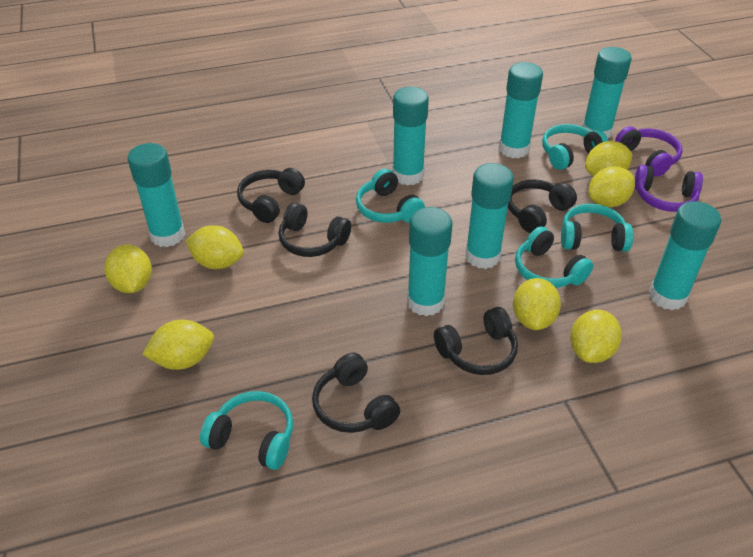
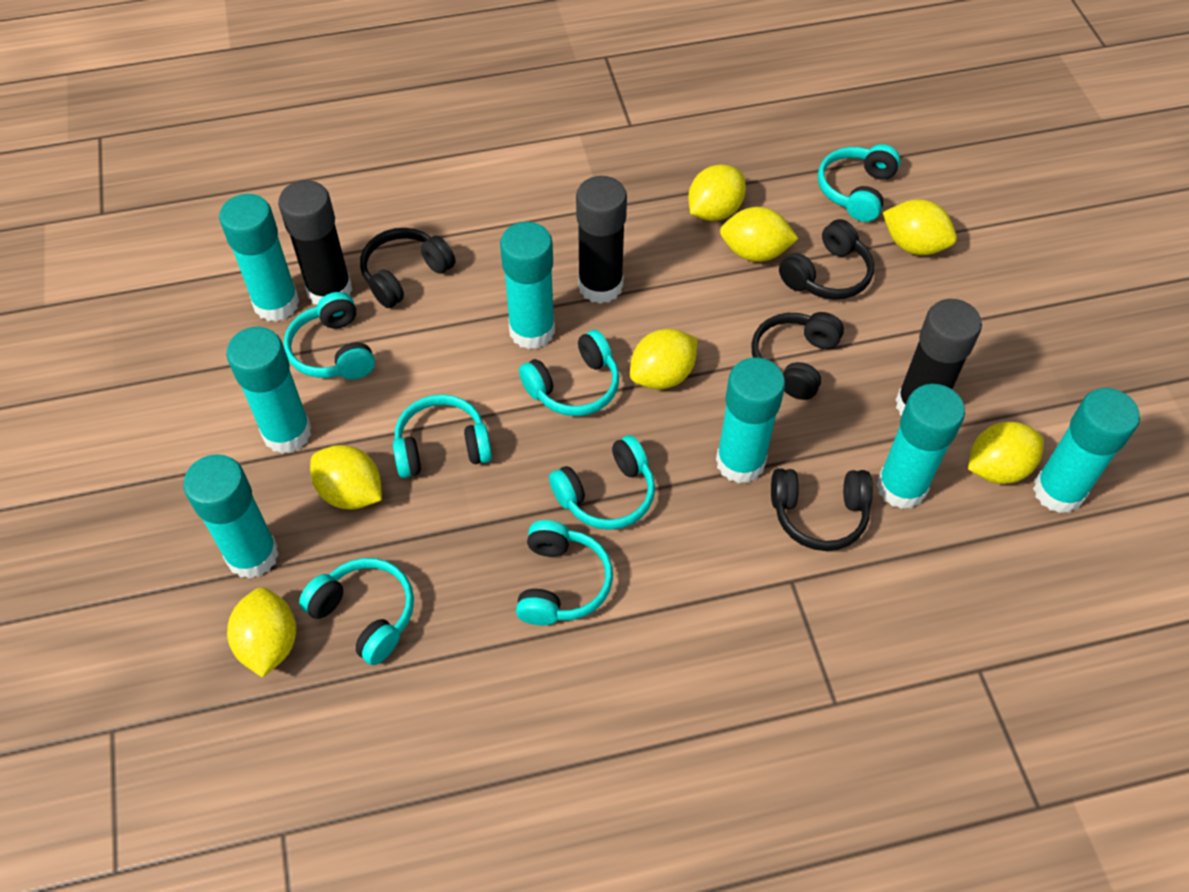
black glue stick: none = 0 -> [278,180,353,305] [576,176,627,304] [896,299,982,416] = 3
black headphones: [237,168,305,223] [279,202,351,257] [312,353,400,433] [434,307,518,375] [508,179,577,233] = 5 -> [360,228,455,308] [751,312,844,400] [771,468,873,551] [779,219,874,300] = 4
purple headphones: [615,126,682,177] [634,165,703,212] = 2 -> none = 0
turquoise headphones: [200,391,293,470] [356,169,425,223] [515,226,593,288] [542,124,608,170] [561,204,633,252] = 5 -> [284,292,375,380] [299,558,414,665] [393,394,492,478] [516,520,613,626] [519,330,619,416] [549,435,655,530] [818,144,900,222] = 7

